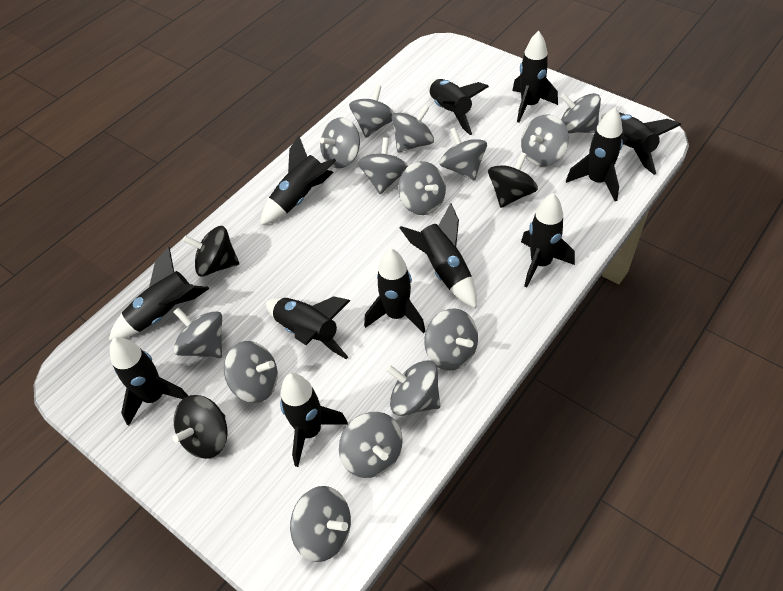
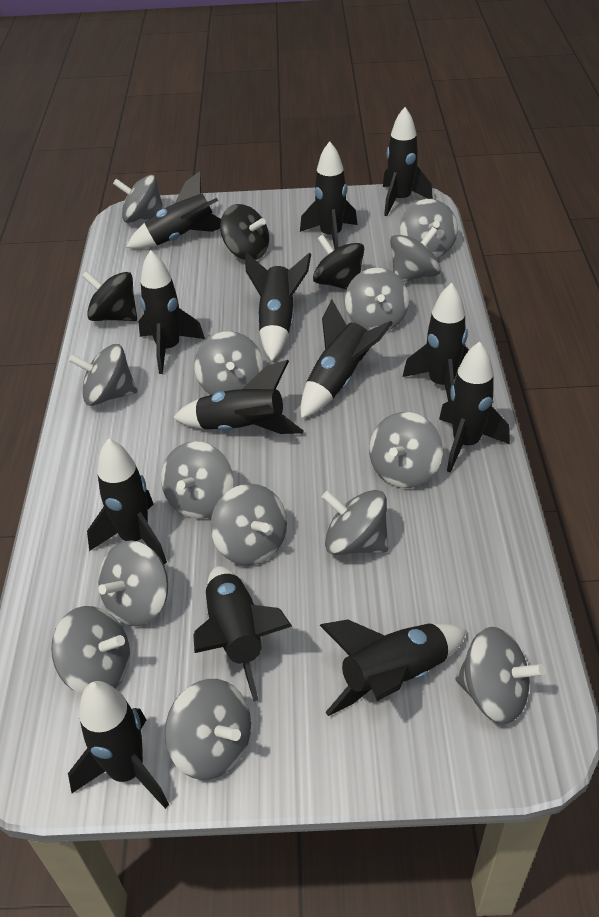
black rocket: [109,247,210,340] [110,337,188,426] [260,135,336,226] [266,296,351,359] [280,373,348,467] [364,248,425,333] [400,203,477,308] [428,79,489,135] [512,31,558,123] [521,193,575,287] [566,107,623,201] [601,112,681,175] = 12 -> [68,681,169,809] [87,439,167,564] [126,171,221,249] [138,250,205,374] [173,360,303,434] [193,566,292,701] [245,252,311,361] [300,141,357,250] [300,299,393,419] [320,620,466,716] [383,107,433,216] [402,283,469,401] [439,341,510,473] = 13

